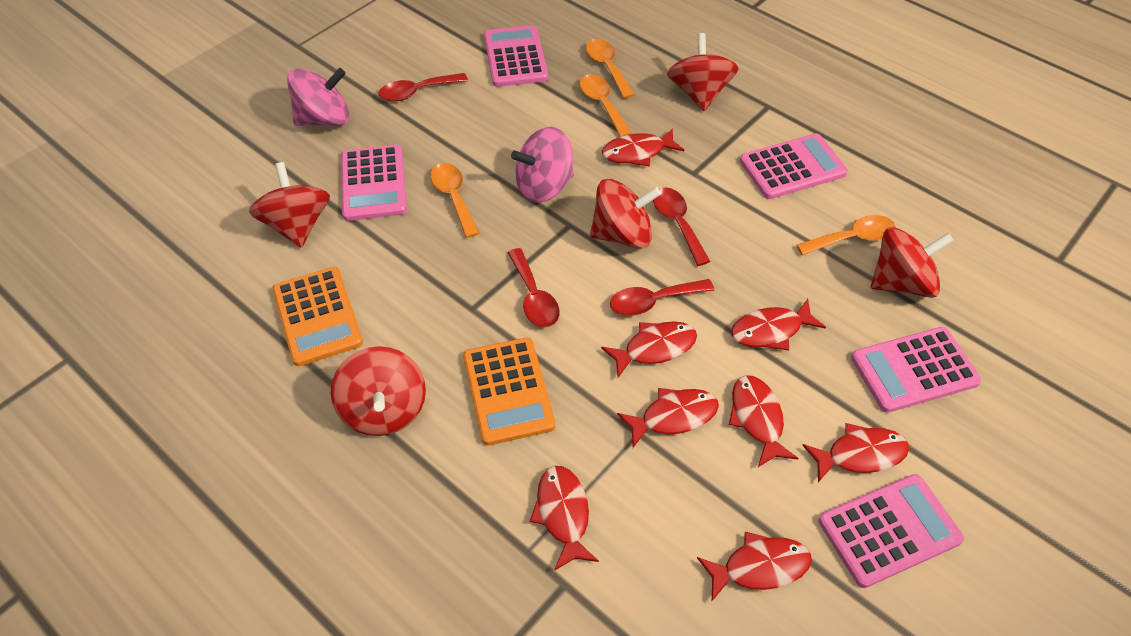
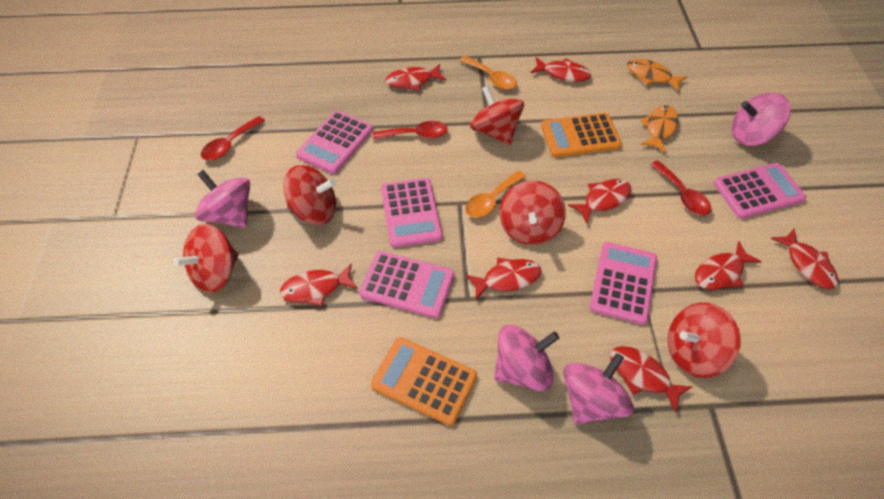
orange fish: none = 0 -> [627,59,688,92] [640,105,678,153] = 2
orange spoon: [431,163,479,238] [580,74,632,137] [586,39,635,99] [797,215,896,255] = 4 -> [459,56,517,90] [465,170,526,218] = 2
pink spinning top: [287,68,349,126] [511,127,574,203] = 2 -> [195,170,250,228] [494,325,559,391] [563,353,634,425] [732,93,791,146] = 4
red spoon: [379,73,468,102] [508,248,559,328] [610,279,714,316] [653,187,711,266] = 4 -> [201,116,265,160] [373,121,448,140] [650,160,711,215] = 3

